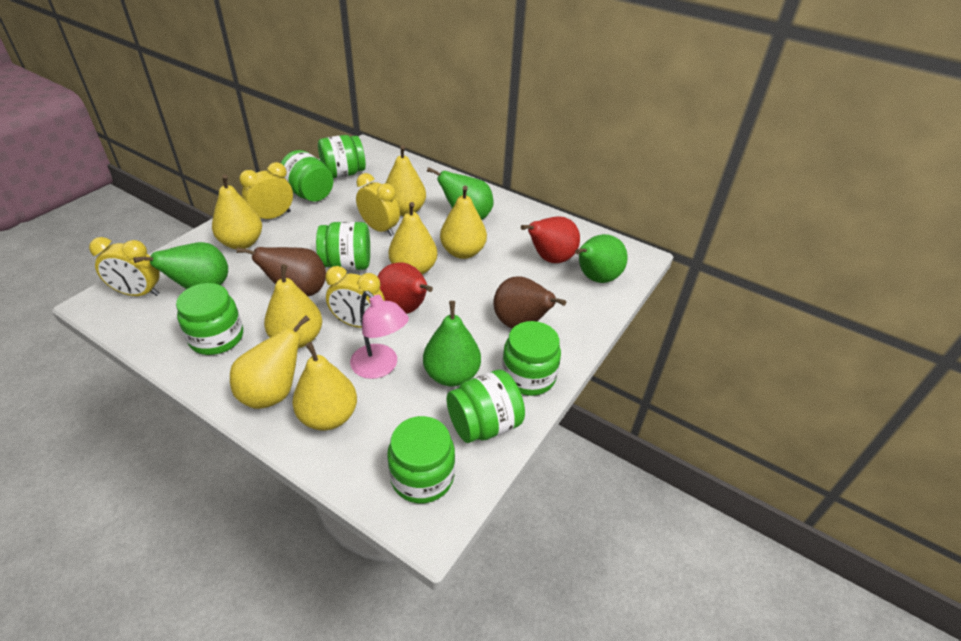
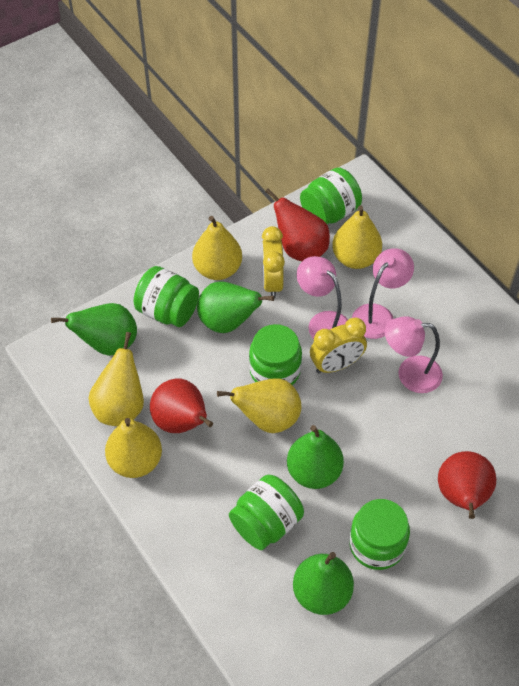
brown pear: [237,247,326,296] [493,276,566,329] = 2 -> none = 0
green jar: [176,283,243,355] [281,150,333,202] [316,222,370,270] [318,135,366,178] [387,416,455,503] [447,370,525,443] [502,321,561,396] = 7 -> [134,266,199,327] [229,475,304,550] [249,324,302,385] [300,167,362,224] [349,499,410,570] = 5
pink lamp: [350,291,409,379] = 1 -> [297,256,348,339] [352,248,414,339] [385,316,443,393] = 3
red pear: [377,262,433,314] [521,216,580,263] = 2 -> [150,378,213,433] [265,188,330,261] [438,451,496,519] = 3
yellow clock: [89,237,160,296] [239,162,293,219] [325,266,385,328] [356,173,400,236] = 4 -> [262,226,285,298] [310,317,367,373] = 2
yellow pear: [212,175,262,249] [230,315,310,409] [264,264,322,348] [292,342,357,430] [386,145,426,216] [389,202,438,275] [440,186,487,259] = 7 -> [89,332,144,426] [105,418,162,478] [192,216,242,280] [217,378,301,433] [332,205,382,269] = 5

